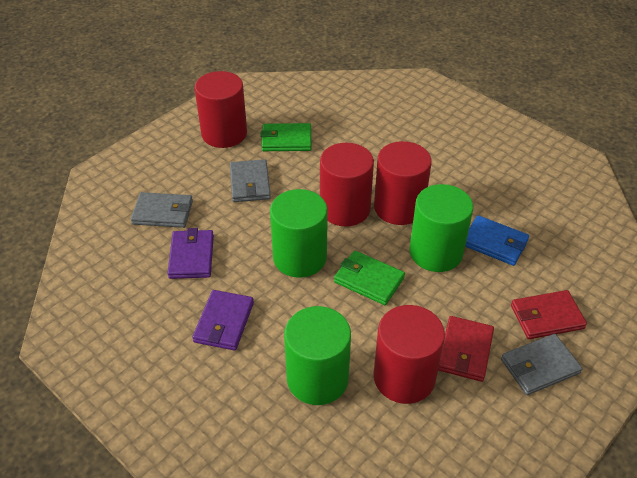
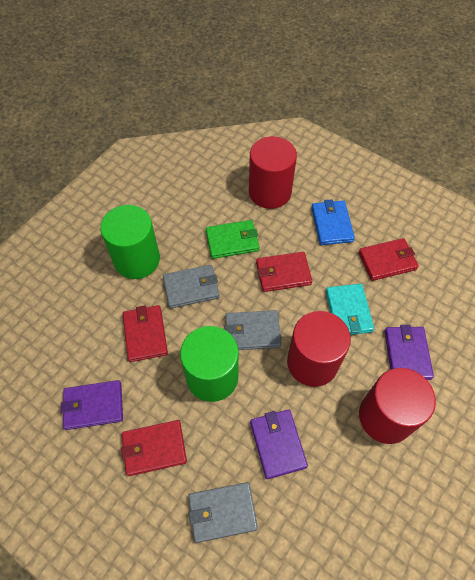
green cylinder: [270,189,328,278] [284,306,351,405] [409,184,473,272] = 3 -> [100,205,160,279] [180,326,239,402] = 2
green wallet: [260,123,311,151] [334,251,405,305] = 2 -> [206,220,259,259] = 1
purple wallet: [168,228,214,279] [192,290,254,351] = 2 -> [61,380,123,430] [250,409,308,479] [385,325,434,380] = 3
red cylinder: [194,71,247,148] [320,143,374,227] [374,141,432,225] [374,305,445,404] = 4 -> [249,136,297,209] [287,311,351,387] [359,368,436,444] = 3
red wallet: [438,316,494,382] [511,290,587,339] = 2 -> [121,420,187,476] [123,305,168,362] [256,252,312,292] [358,238,419,281] = 4
turquoise wallet: none = 0 -> [326,284,374,335] = 1

